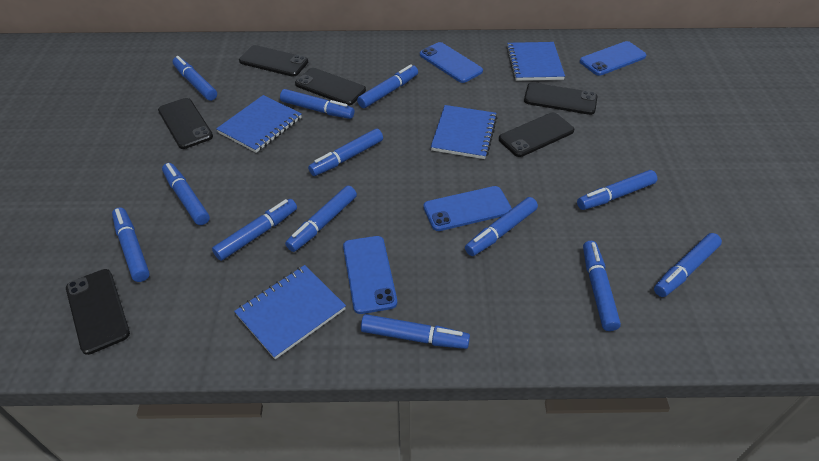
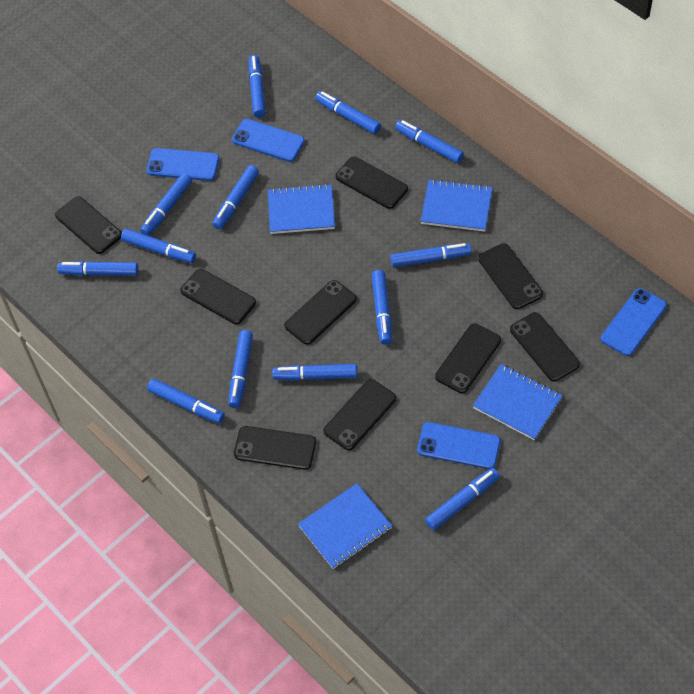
black phone: [66,269,130,355] [158,98,213,149] [239,45,308,77] [295,68,366,106] [499,112,574,157] [524,82,598,115] = 6 -> [55,196,122,254] [180,269,256,324] [234,426,316,470] [284,280,357,345] [323,379,396,450] [335,157,408,209] [435,323,501,393] [478,243,543,309] [510,312,580,381] = 9

